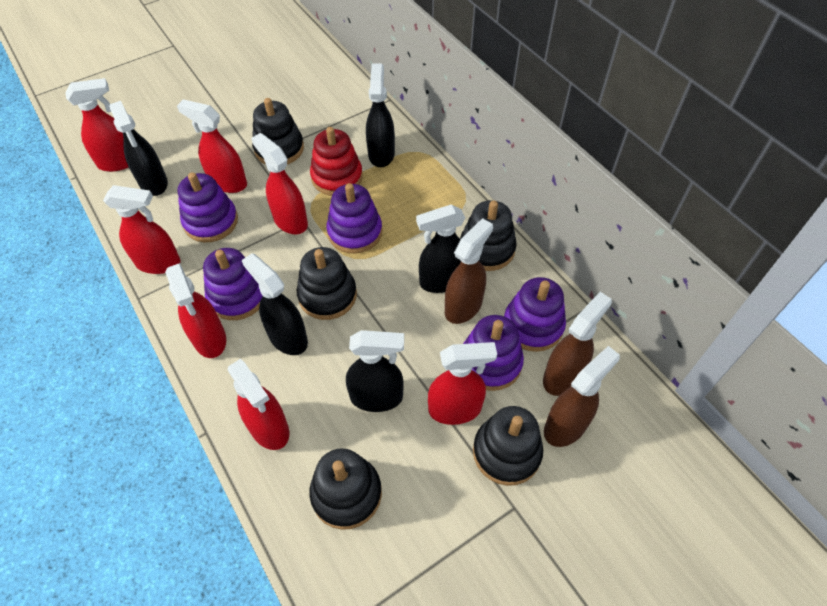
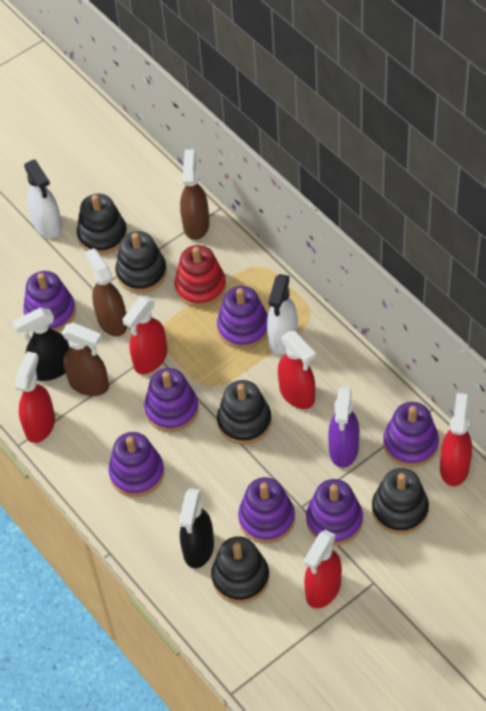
black spray bottle: [109,101,168,196] [242,253,308,355] [346,330,404,412] [366,63,395,167] [416,205,465,293] = 5 -> [13,308,70,381] [179,488,214,568] = 2
purple spray bottle: none = 0 -> [328,387,359,468] = 1
purple stacking toy: [177,172,238,242] [203,248,263,320] [326,183,382,254] [463,315,524,391] [504,277,566,352] = 5 -> [23,271,76,332] [108,432,164,497] [144,368,199,432] [217,286,268,349] [238,477,295,543] [306,479,363,545] [383,402,439,467] = 7
red spray bottle: [65,78,129,172] [103,185,181,274] [165,263,226,358] [177,99,247,193] [228,359,289,450] [251,133,308,234] [428,342,497,425] = 7 -> [15,351,55,443] [122,296,167,374] [278,331,316,409] [304,530,342,608] [440,393,472,486] = 5
white spray bottle: none = 0 -> [24,160,62,238] [267,274,298,355] = 2

